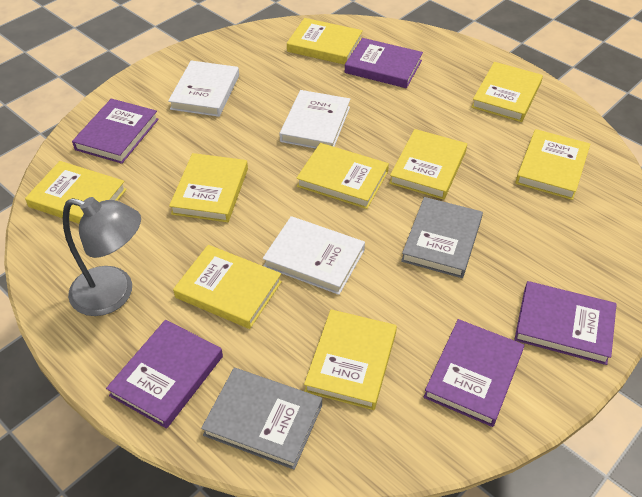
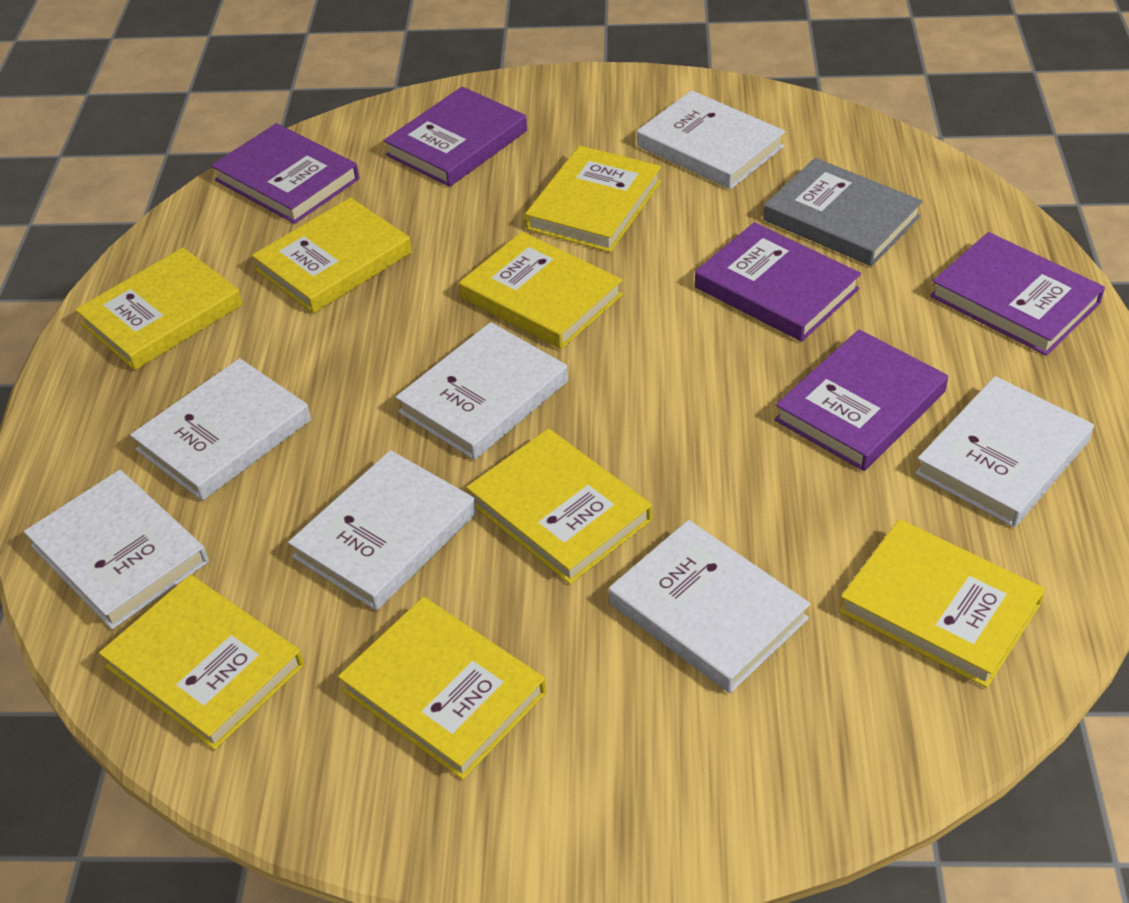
grey book: [201,368,322,470] [401,197,483,278] = 2 -> [763,158,923,266] = 1
grey lamp: [63,197,141,316] = 1 -> none = 0
white book: [168,61,239,117] [263,216,365,295] [280,90,350,149] = 3 -> [24,470,209,629] [130,358,311,501] [288,450,476,610] [396,322,568,460] [609,520,810,693] [637,90,785,189] [915,376,1094,527] = 7
yellow book: [25,161,127,224] [169,153,248,222] [173,245,282,329] [287,18,363,65] [296,143,389,209] [304,309,397,410] [389,129,467,200] [472,62,543,122] [516,129,590,200] = 9 -> [75,248,243,370] [99,575,304,750] [252,197,412,313] [338,597,546,780] [459,231,623,349] [466,428,652,584] [525,145,661,252] [839,519,1045,688] = 8

